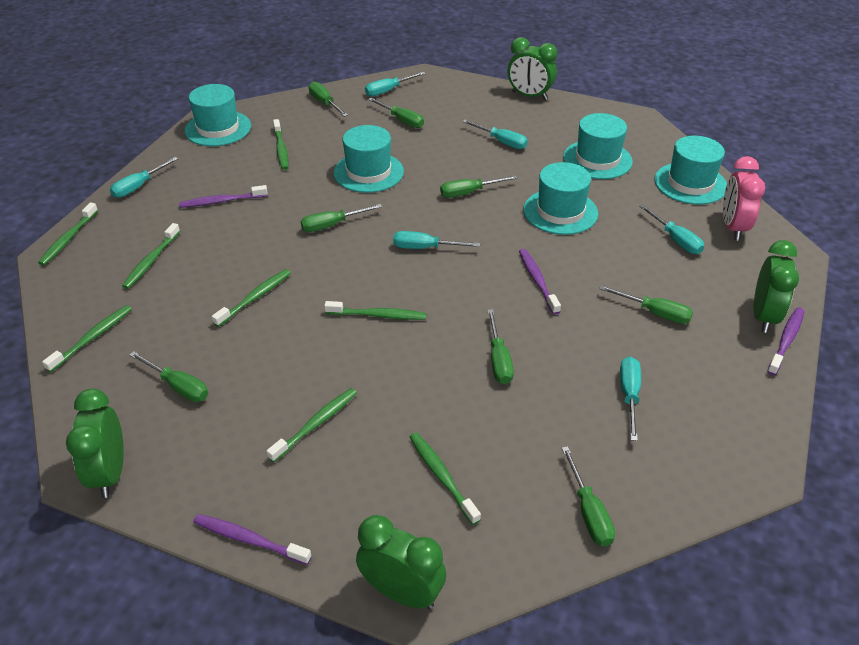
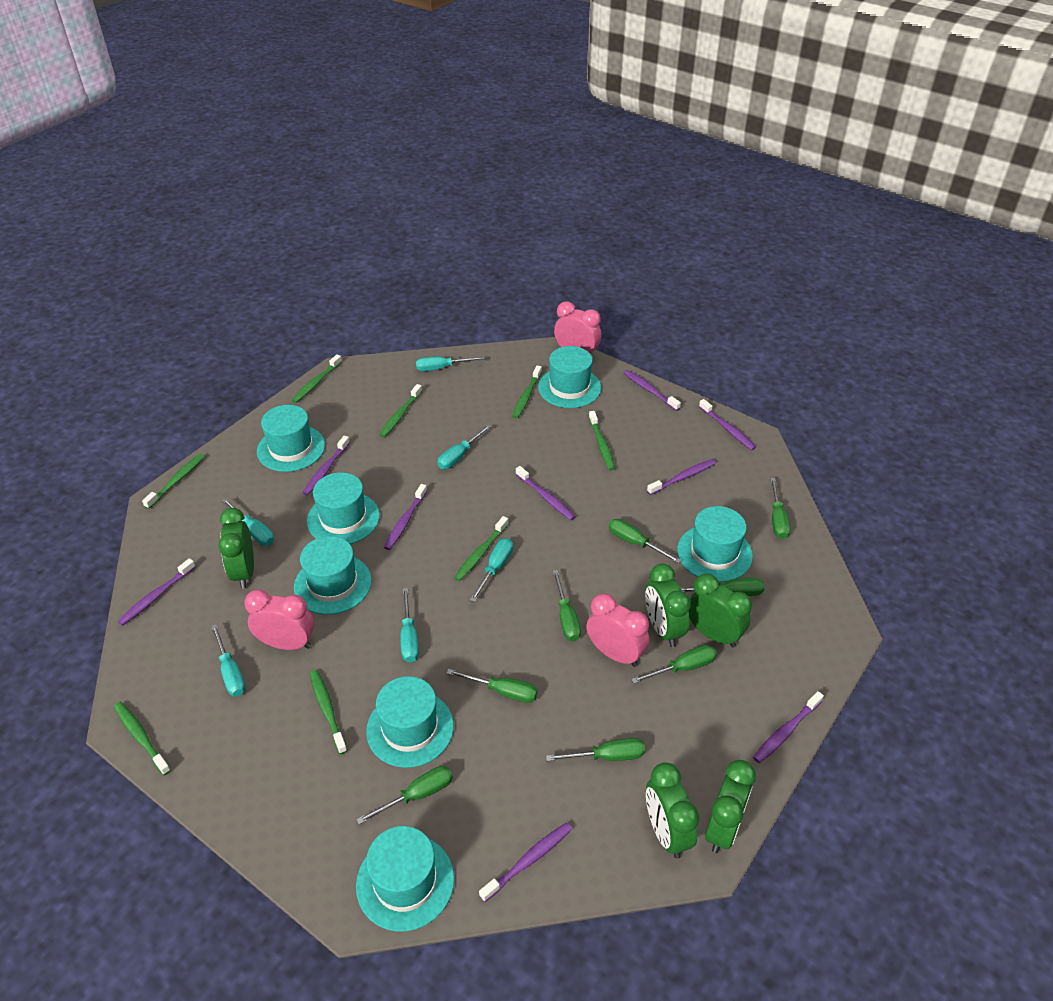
green clock: [66,388,124,498] [356,515,446,609] [508,37,557,100] [754,240,799,333] = 4 -> [218,508,254,589] [645,564,691,647] [646,763,699,858] [688,574,752,647] [705,760,756,853] = 5
pink clock: [723,156,765,241] = 1 -> [244,589,314,650] [554,301,601,360] [586,593,649,667] = 3
purple toothbrush: [179,185,268,208] [193,514,312,565] [519,249,561,314] [767,307,805,375] = 4 -> [117,558,195,626] [303,436,350,495] [384,484,427,550] [479,823,572,902] [516,466,576,520] [623,370,681,411] [647,459,716,495] [699,399,756,450] [753,691,824,763] = 9
turquoise hat: [185,84,251,146] [334,125,404,193] [524,162,598,235] [563,113,633,179] [655,136,727,205] = 5 -> [257,405,325,472] [294,536,372,615] [307,472,380,544] [356,826,454,932] [366,676,454,768] [538,346,601,408] [677,506,753,582] = 7

